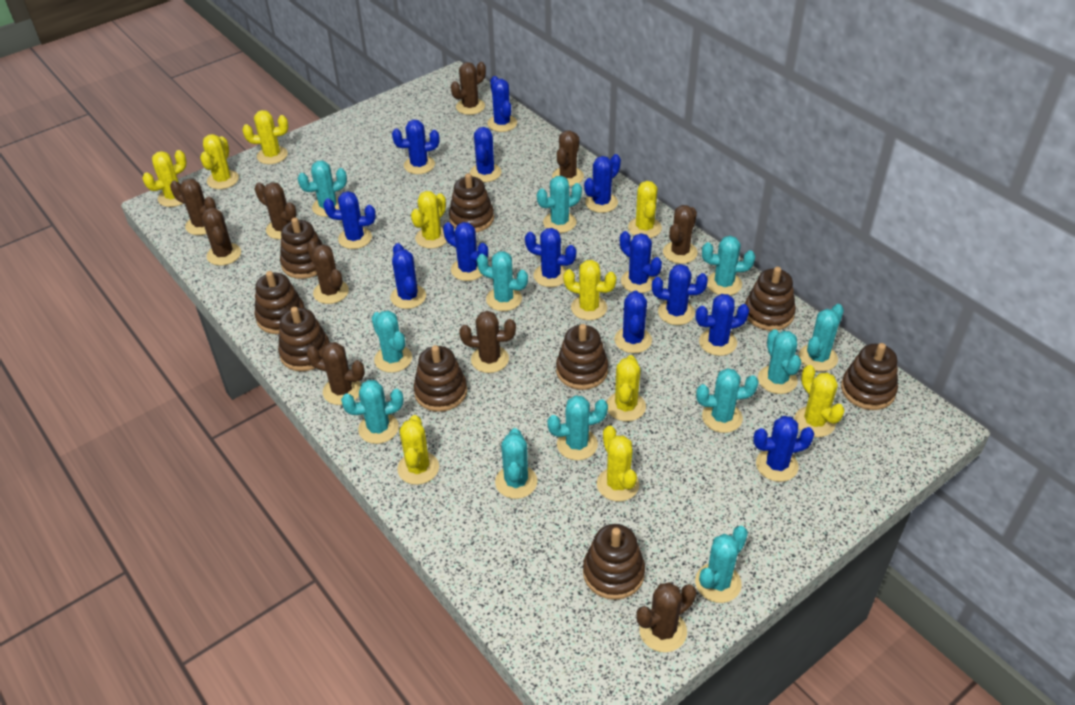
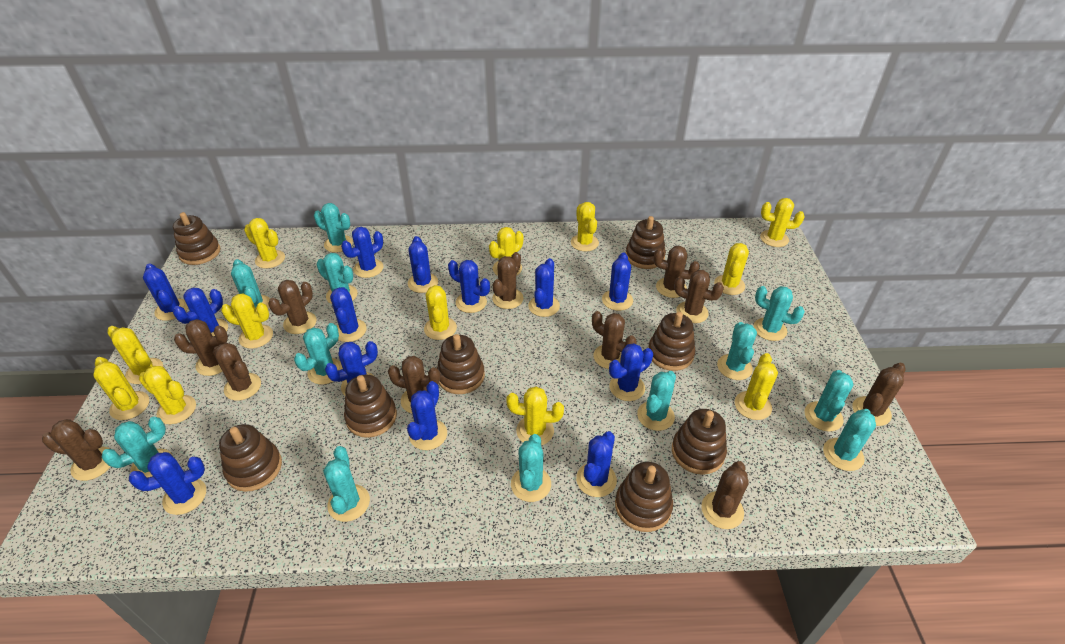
brown cactus: [170,179,216,235] [202,208,241,266] [255,182,297,239] [306,342,365,405] [307,241,349,304] [451,62,486,115] [459,311,516,373] [552,131,584,186] [637,582,696,652] [663,205,698,264] = 10 -> [42,419,111,481] [174,319,228,376] [213,343,261,401] [268,280,317,334] [388,356,440,414] [492,252,524,309] [592,311,636,369] [654,246,700,298] [674,270,724,323] [701,461,749,529] [852,363,906,426] = 11
brown stacking toy: [255,271,305,334] [278,307,330,371] [280,218,322,279] [414,345,467,412] [449,173,494,232] [556,324,608,390] [583,524,645,600] [745,267,796,331] [841,343,898,410] = 9 -> [173,212,220,265] [219,424,282,492] [344,374,397,438] [437,334,485,394] [615,462,673,532] [626,216,666,269] [648,312,696,371] [672,409,727,475] = 8
yellow cactus: [142,150,187,207] [200,134,239,189] [242,110,288,164] [397,415,439,485] [411,191,447,249] [563,260,617,320] [597,425,639,501] [607,355,646,422] [628,181,662,238] [795,365,845,437] = 10 -> [93,357,149,420] [107,326,163,384] [139,366,196,424] [221,293,273,349] [244,218,285,268] [424,285,457,340] [489,227,523,276] [506,386,564,445] [571,202,599,252] [714,243,749,295] [735,353,778,420] [760,198,805,247] = 12

